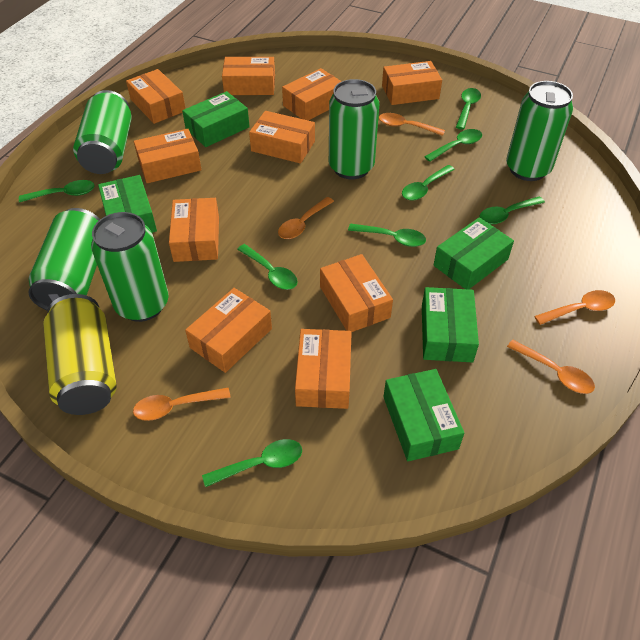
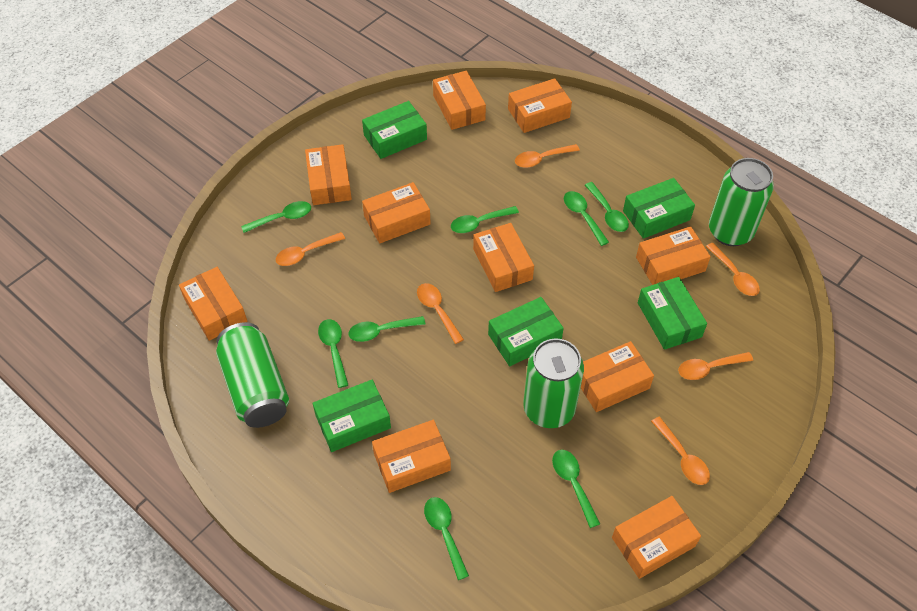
green can: [28,208,100,311] [73,90,132,174] [91,212,169,322] [329,79,379,179] [506,81,573,181] = 5 -> [216,322,289,428] [523,339,584,428] [709,158,774,246] = 3
orange spoon: [133,388,231,421] [278,197,334,239] [379,113,445,136] [507,340,595,394] [534,290,615,325] = 5 -> [275,232,345,266] [417,283,464,344] [515,144,580,168] [651,417,710,485] [678,352,753,380] [706,243,760,296] = 6
yellow can: [43,294,117,415] = 1 -> none = 0

